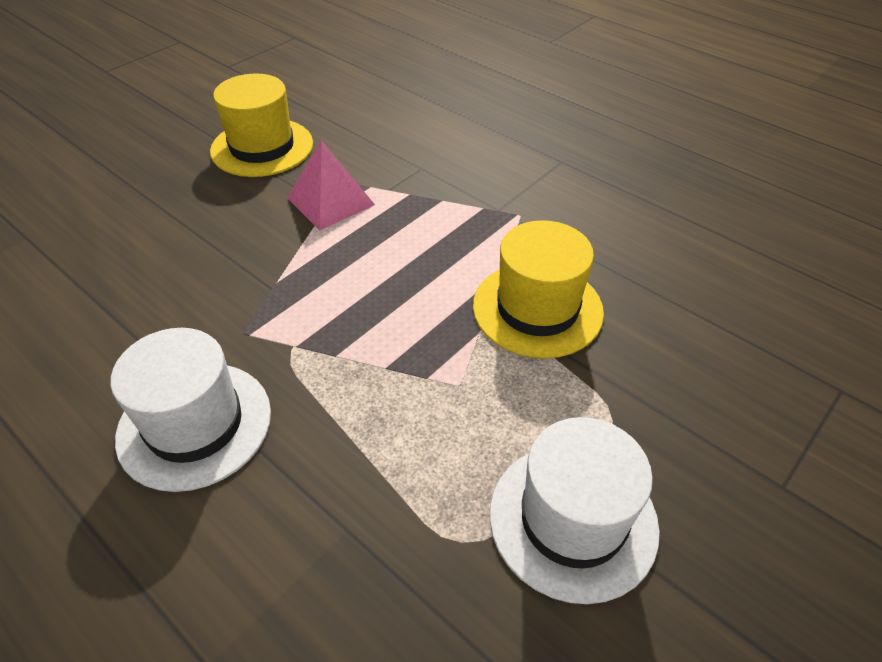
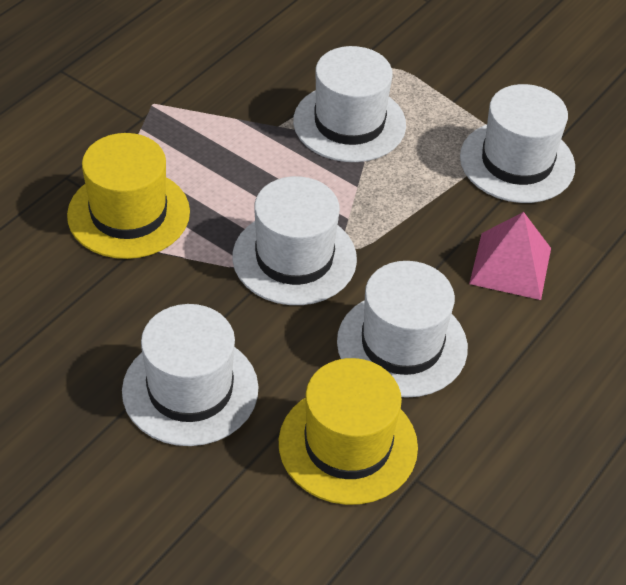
white hat: [110,328,271,492] [490,417,660,604] = 2 -> [122,304,258,446] [232,176,357,305] [293,46,406,162] [337,261,468,398] [460,84,575,203] = 5

